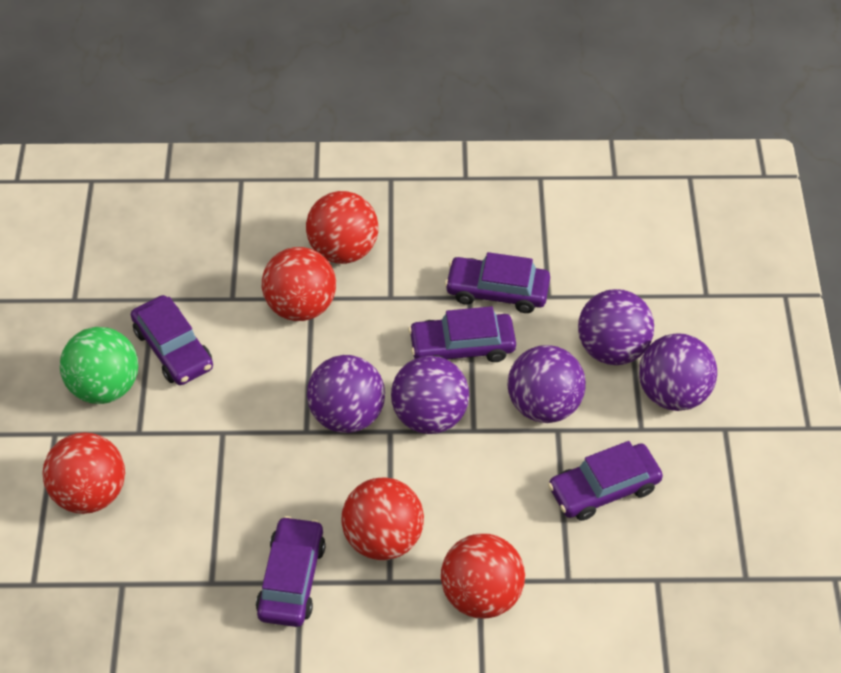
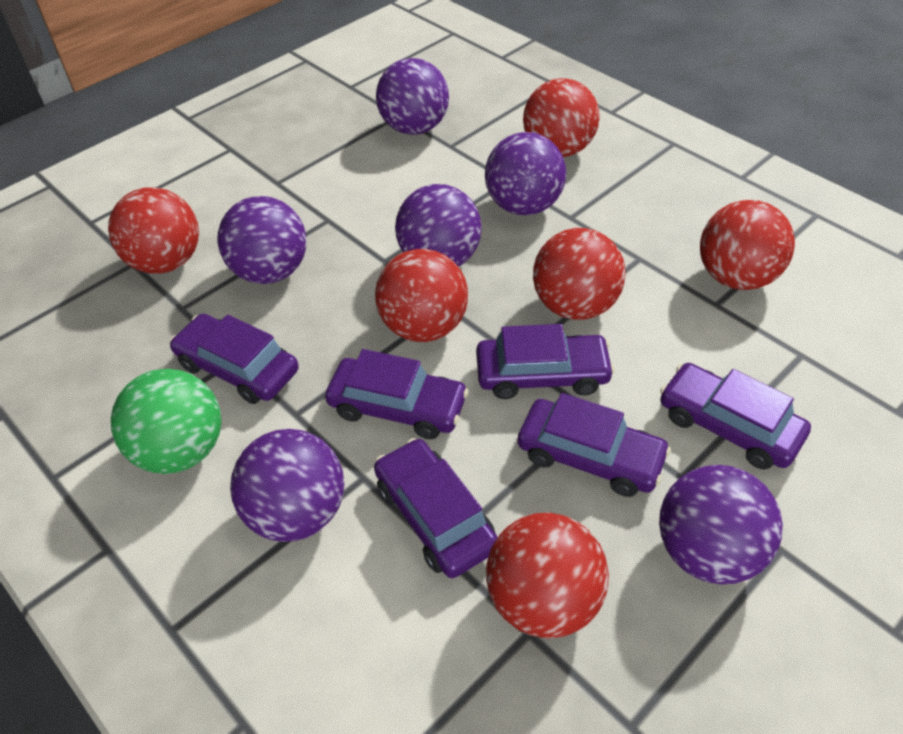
purple ball: [307,355,385,433] [391,356,469,434] [508,345,586,423] [578,289,654,365] [639,333,717,411] = 5 -> [218,196,306,284] [230,429,344,542] [376,58,449,135] [395,184,482,267] [485,132,566,215] [659,465,783,585] = 6
purple car: [131,295,213,385] [256,516,326,627] [408,306,516,362] [445,252,550,313] [548,441,663,521] = 5 -> [170,314,299,404] [325,349,469,439] [374,438,498,578] [476,324,615,399] [517,393,671,497] [660,363,811,469] = 6
red ball: [42,432,125,514] [262,247,336,321] [306,191,378,264] [341,477,424,560] [441,534,525,619] = 5 -> [108,187,199,274] [375,249,468,342] [486,513,609,638] [523,78,600,157] [533,228,626,320] [700,200,795,290] = 6

